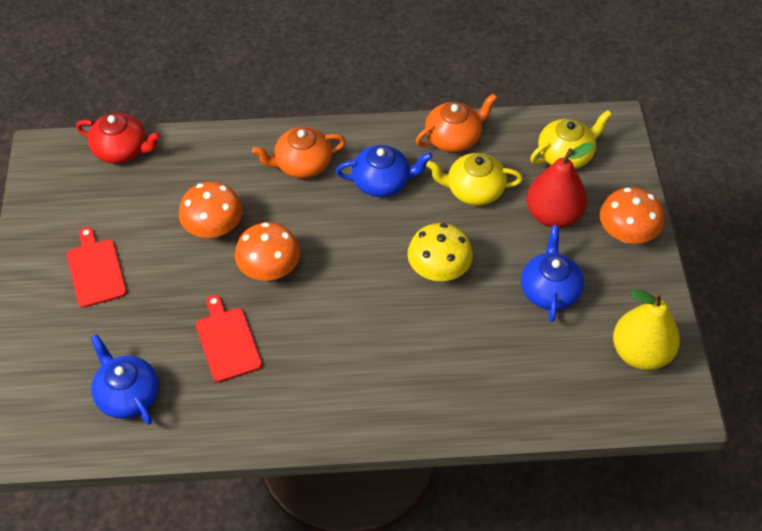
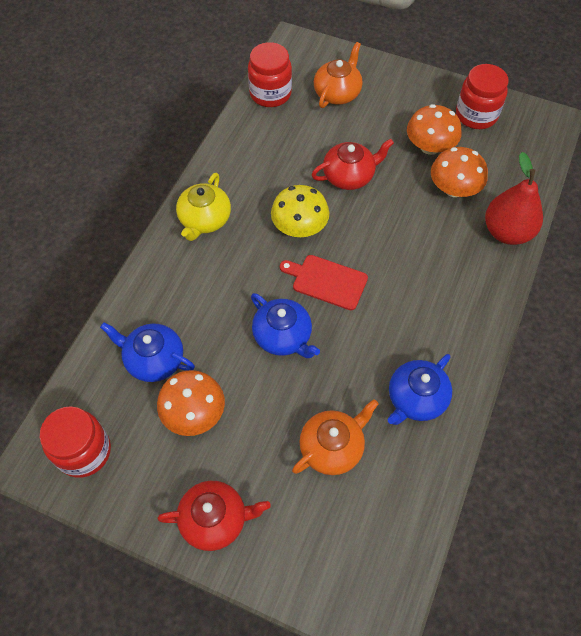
red cutting board: [67,227,127,308] [196,295,262,382] = 2 -> [280,255,368,310] = 1
red jar: none = 0 -> [40,406,111,477] [248,42,292,107] [456,64,509,129] = 3
red teapot: [76,113,161,164] = 1 -> [157,481,271,551] [312,139,394,190] = 2
yellow pear: [613,290,680,370] = 1 -> none = 0
yellow teapot: [426,153,523,205] [530,110,612,169] = 2 -> [176,173,231,241] = 1

